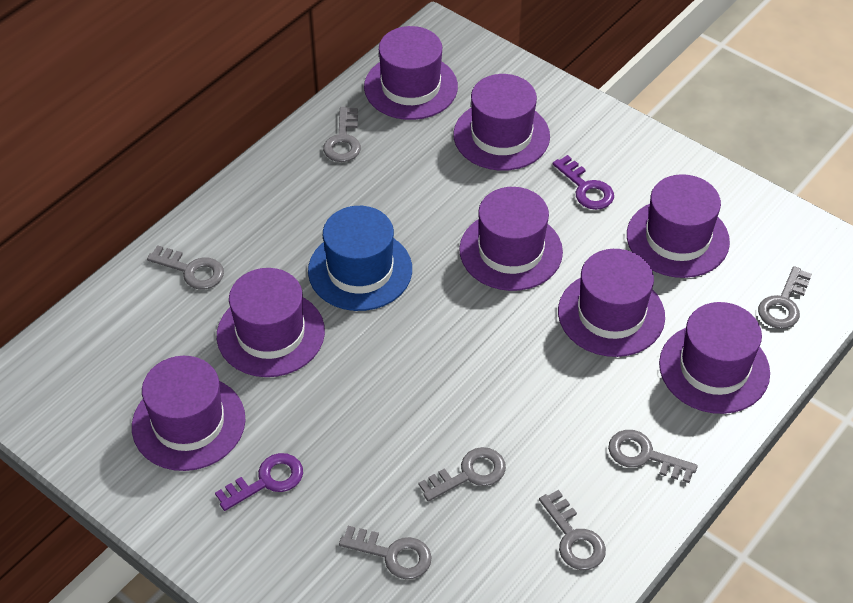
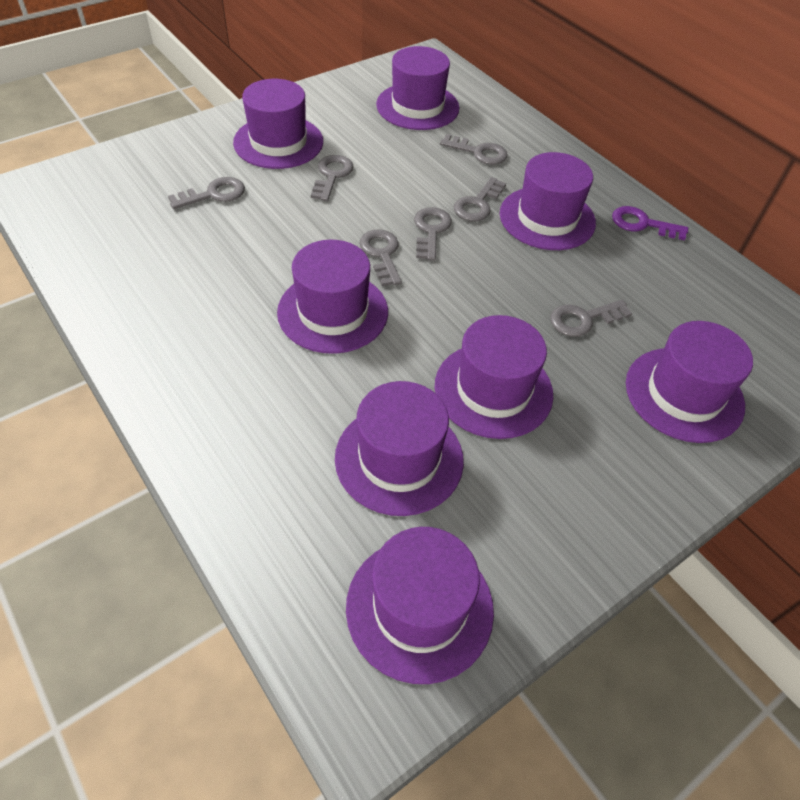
blue hat: [308,206,412,311] = 1 -> none = 0
purple key: [215,453,303,511] [553,155,614,210] = 2 -> [612,206,688,240] = 1

